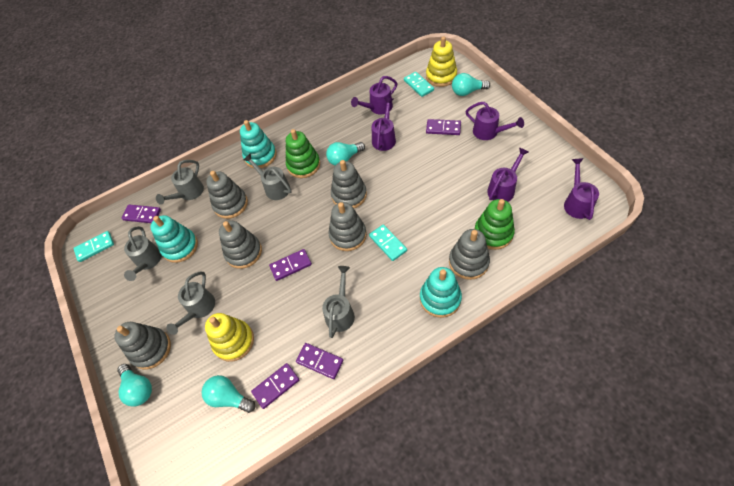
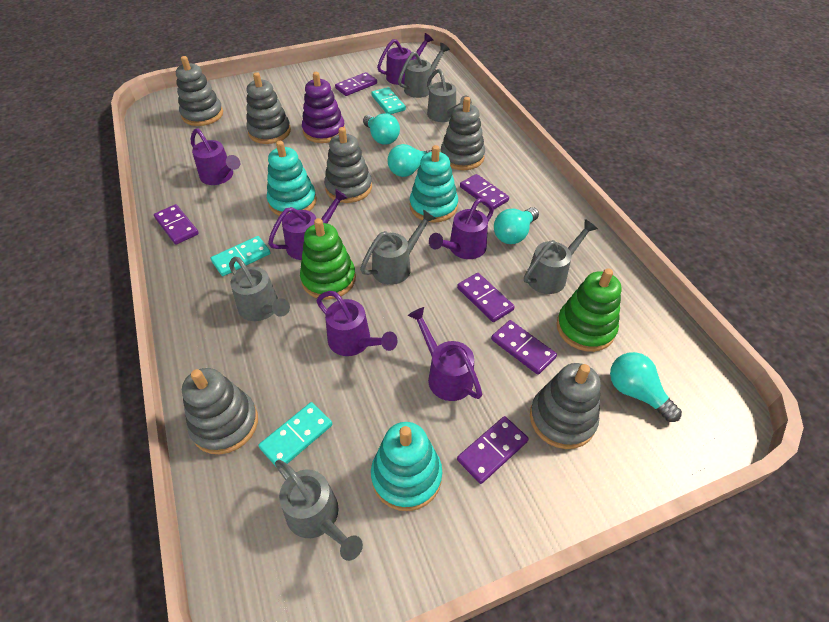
grey watering can: [124,226,162,281] [156,160,204,205] [166,272,215,335] [243,153,291,200] [322,266,355,338] = 5 -> [229,257,290,321] [275,460,363,561] [360,209,436,285] [398,43,450,98] [427,69,472,122] [524,219,598,294] = 6
purple domino: [122,205,161,223] [251,363,299,409] [269,249,312,281] [296,343,343,379] [426,119,461,135] = 5 -> [154,204,199,244] [335,72,377,96] [457,273,515,322] [457,416,529,484] [460,174,509,209] [491,320,557,375] = 6
purple stacking toy: none = 0 -> [302,72,345,143] = 1
purple watering can: [351,76,397,114] [372,98,396,151] [466,102,524,140] [487,147,529,202] [564,158,599,220] = 5 -> [191,128,240,185] [268,189,348,260] [317,291,398,356] [377,33,433,85] [408,307,482,401] [429,198,494,259] = 6
yellow stacking toy: [205,313,254,362] [426,36,457,87] = 2 -> none = 0

